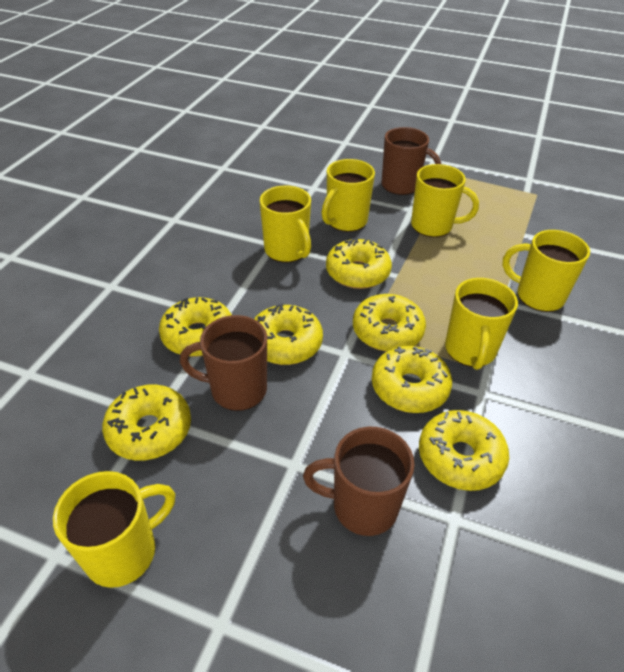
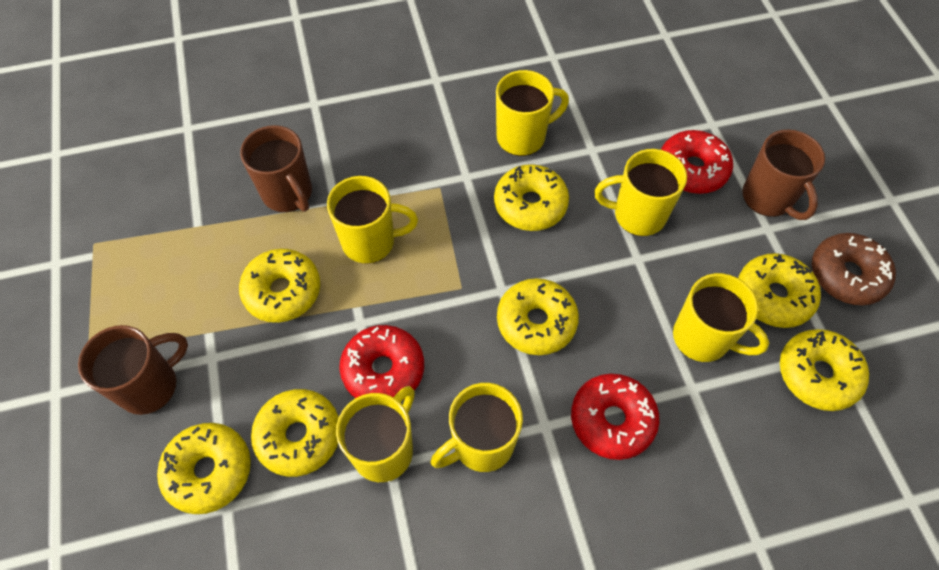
brown donut: none = 0 -> [812,233,896,305] = 1
red donut: none = 0 -> [339,325,424,400] [571,374,660,460] [661,130,733,194] = 3

